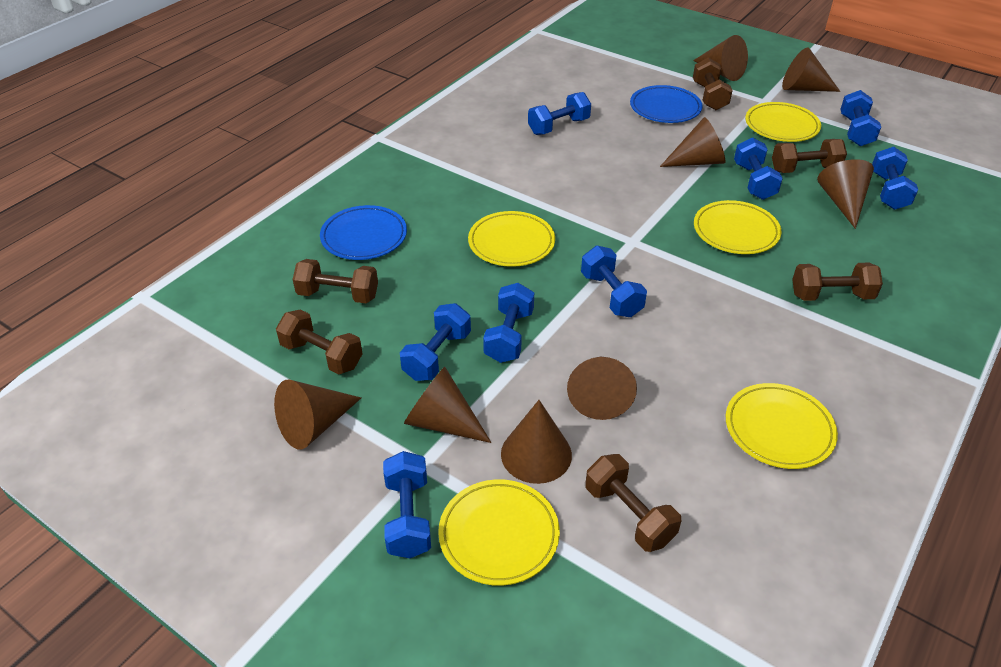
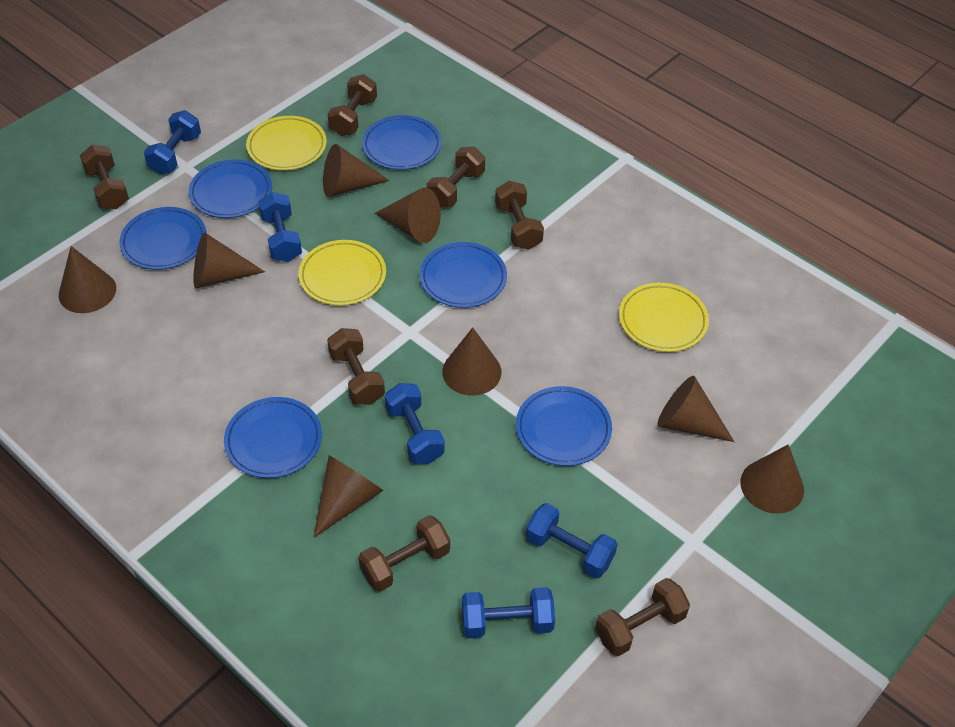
blue dumbbell: [383,451,431,558] [400,303,471,381] [483,283,534,363] [528,92,591,135] [581,245,647,317] [734,137,783,200] [840,90,881,146] [872,147,918,210] = 8 -> [144,110,201,174] [258,192,302,262] [385,383,445,464] [462,587,555,638] [526,503,618,578] = 5
blue plate: [320,205,407,260] [630,85,702,123] = 2 -> [119,207,207,270] [189,159,272,218] [224,397,322,478] [362,115,442,170] [420,242,507,308] [516,386,612,466] = 6
brown dumbbell: [276,309,363,374] [293,259,378,303] [586,454,681,552] [693,57,733,110] [772,139,847,173] [792,263,883,301] = 6 -> [80,145,129,209] [327,328,385,405] [328,74,377,136] [359,515,450,592] [426,147,485,208] [495,181,544,250] [595,578,690,656] = 7
yellow plate: [438,479,560,586] [468,211,555,267] [694,200,781,254] [726,383,838,469] [745,102,821,142] = 5 -> [246,116,327,171] [298,240,386,306] [619,283,709,352] = 3

